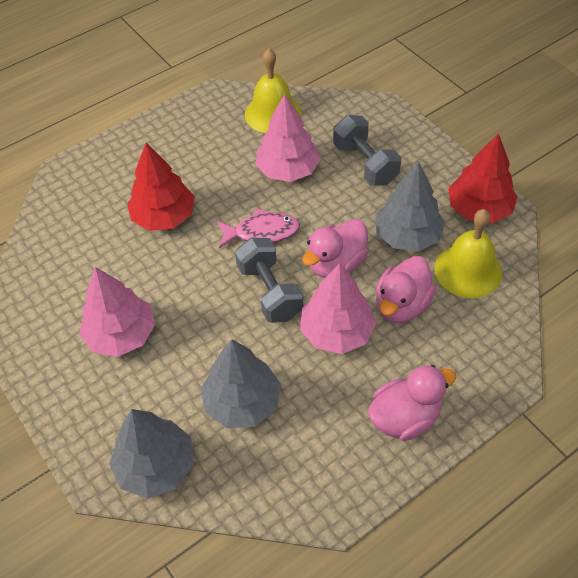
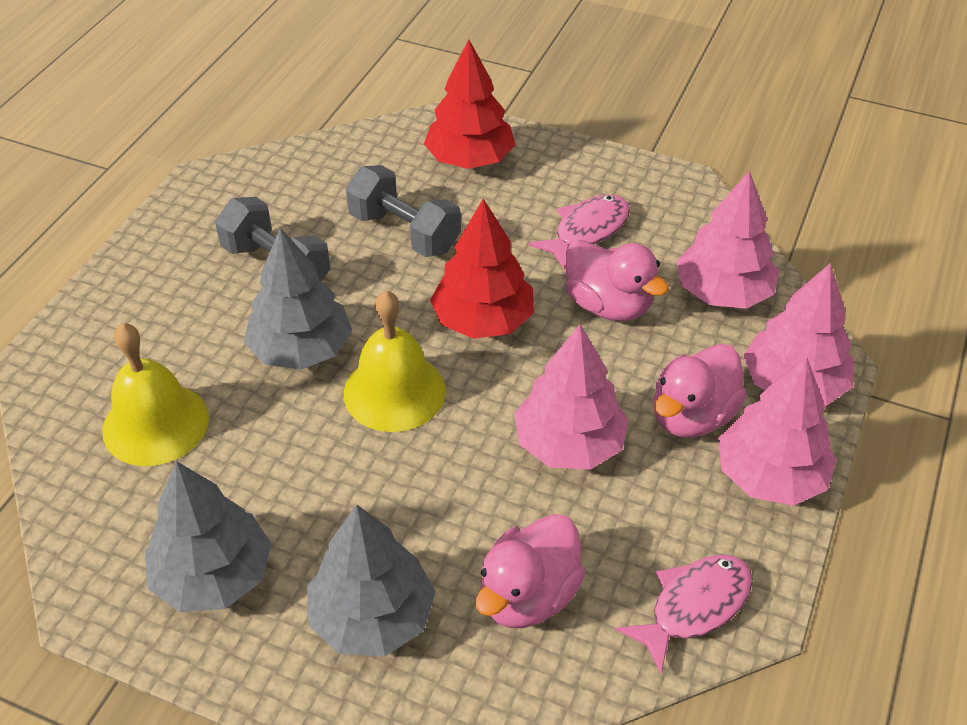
pink fish: [217,208,300,248] = 1 -> [528,195,630,268] [615,554,753,675] = 2
pink tree: [79,267,155,357] [255,94,321,182] [300,263,376,354] = 3 -> [514,324,629,470] [676,170,779,309] [718,357,837,506] [743,263,854,405] = 4

